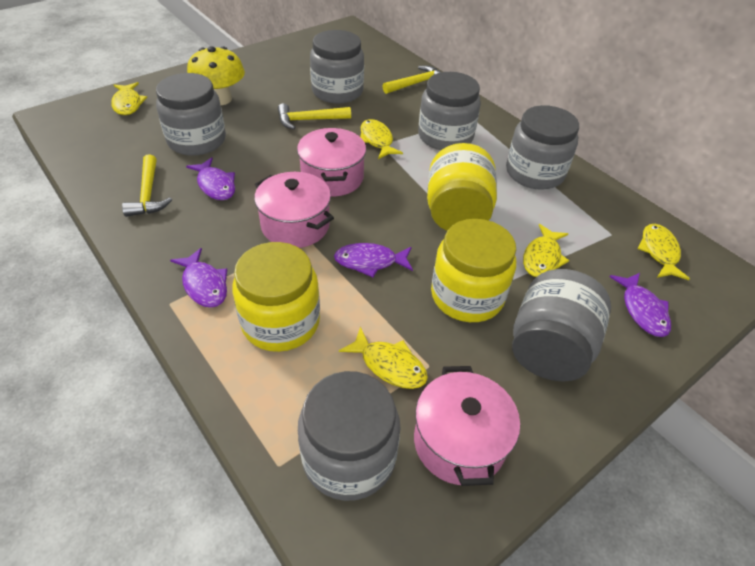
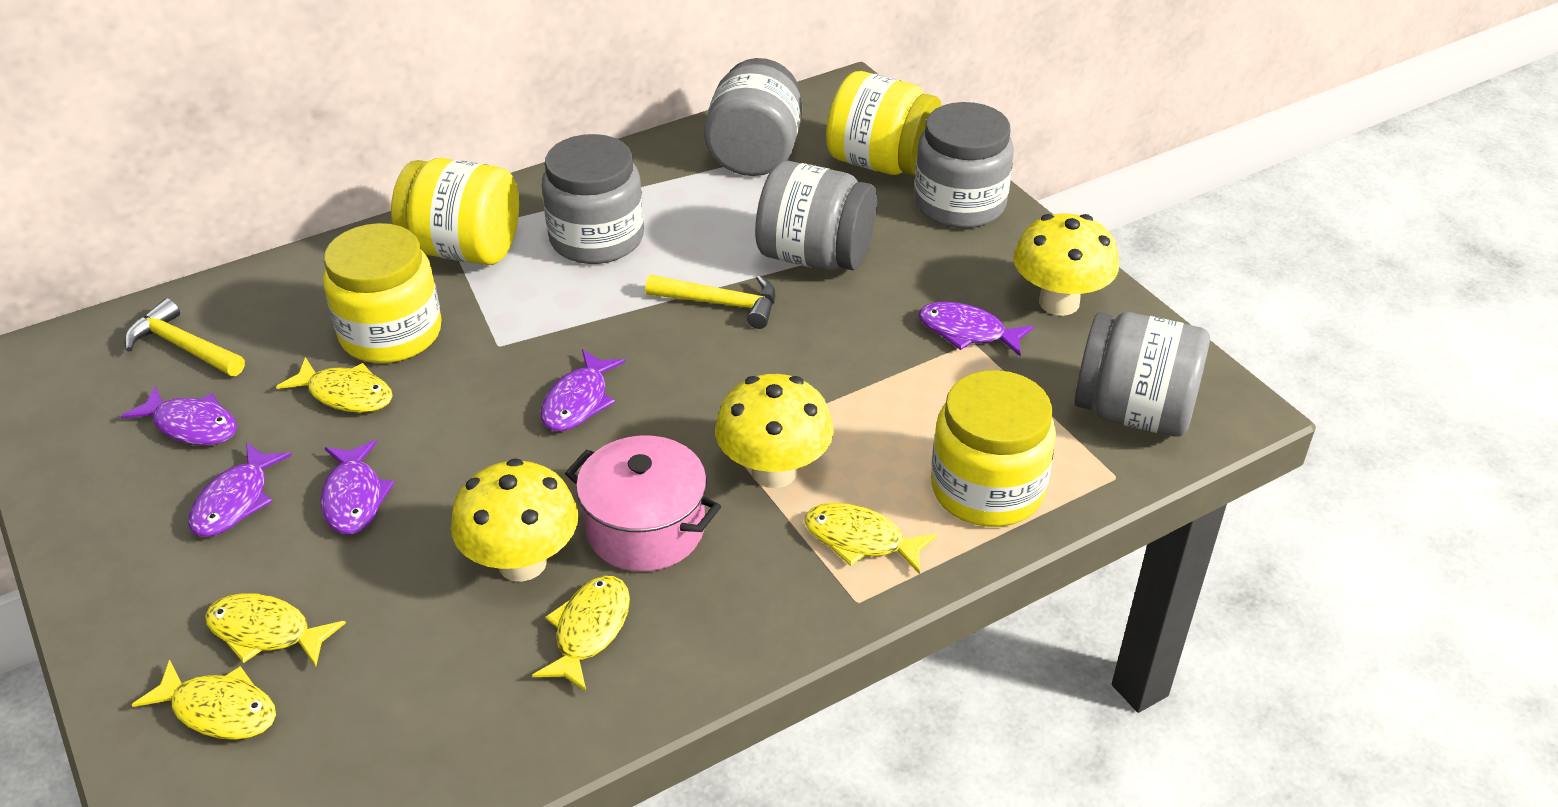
grey jar: [156,73,226,155] [298,371,401,501] [310,30,364,104] [418,72,481,150] [506,105,579,190] [512,269,611,382] = 6 -> [542,134,644,264] [704,58,802,176] [755,161,877,271] [914,102,1014,228] [1074,312,1210,437] = 5
pink pot: [254,172,334,248] [297,128,366,196] [414,366,520,486] = 3 -> [565,436,721,572] = 1
purple fish: [170,248,227,308] [186,157,235,200] [334,243,413,277] [609,273,671,337] = 4 -> [121,386,237,445] [188,443,292,537] [320,440,395,534] [541,349,626,431] [919,302,1034,356] = 5
yellow hammer: [122,154,172,217] [278,103,351,130] [383,66,441,94] = 3 -> [125,298,245,376] [645,275,776,329] = 2
yellow jar: [232,242,320,352] [427,143,497,231] [431,219,516,322] = 3 -> [323,223,442,363] [391,158,519,265] [826,71,942,176] [931,370,1056,527] = 4
yellow mushroom: [187,46,245,105] = 1 -> [451,458,578,582] [715,374,834,488] [1013,214,1119,316] = 3

